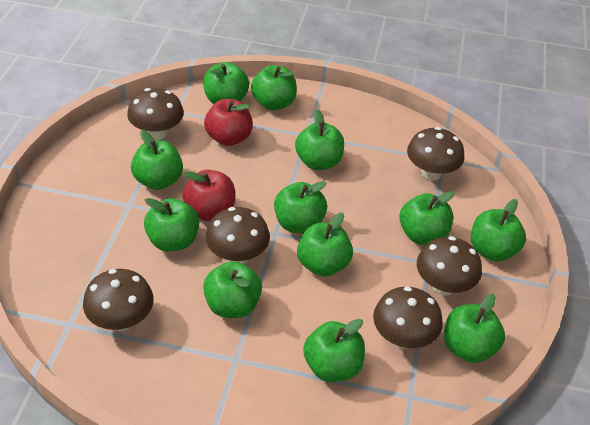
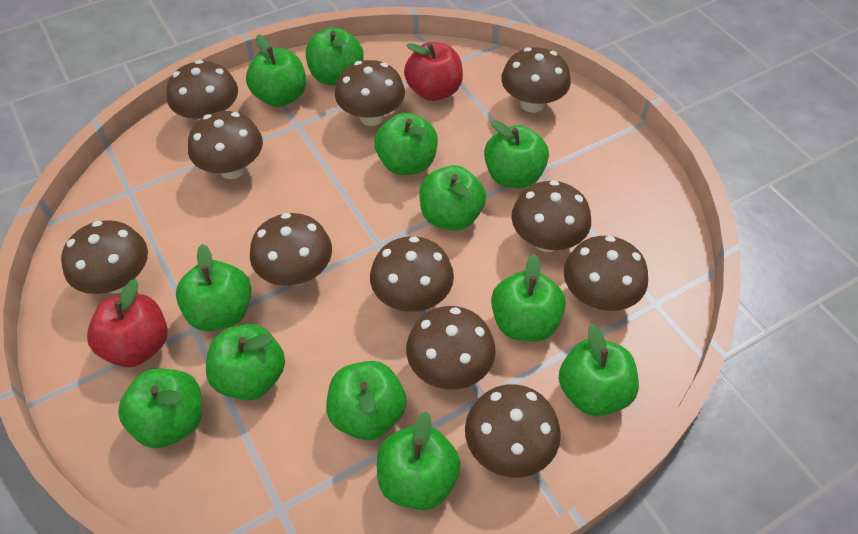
brown mushroom: [83,269,154,331] [127,88,184,140] [205,207,270,264] [373,286,443,349] [407,127,464,181] [417,236,482,296] = 6 -> [61,220,148,294] [167,60,238,121] [188,111,263,179] [250,213,332,286] [335,60,405,126] [370,236,454,312] [406,306,496,389] [465,384,561,478] [501,47,571,113] [511,180,591,252] [564,236,648,311] = 11

